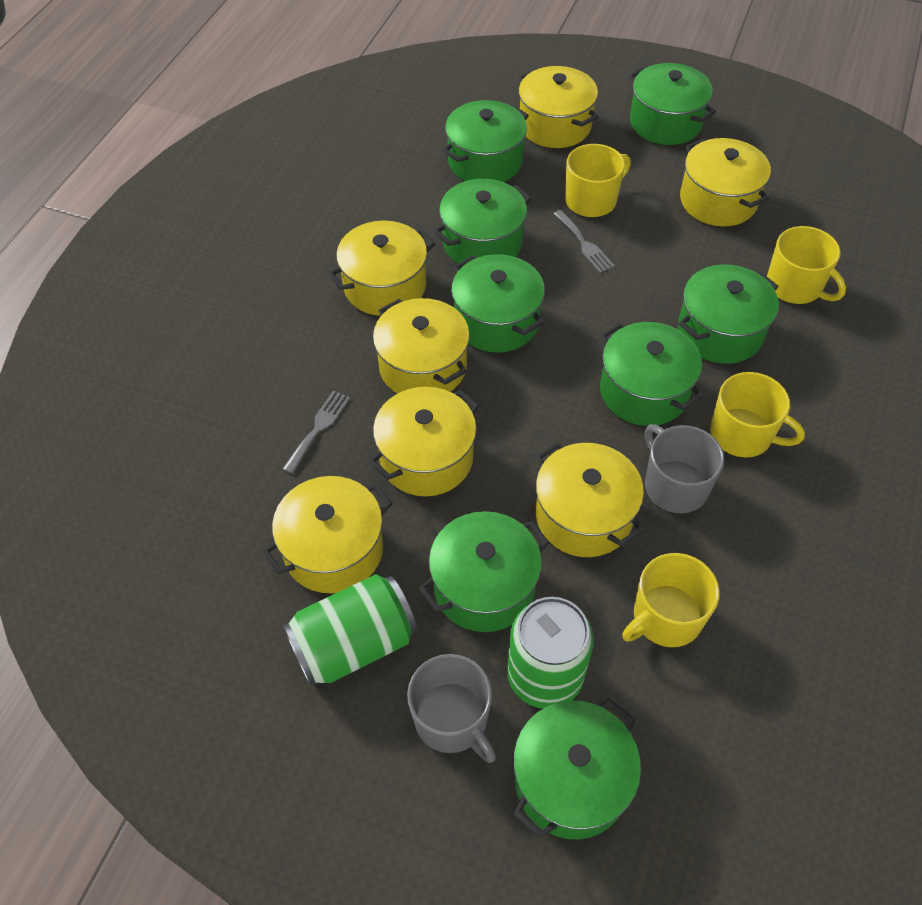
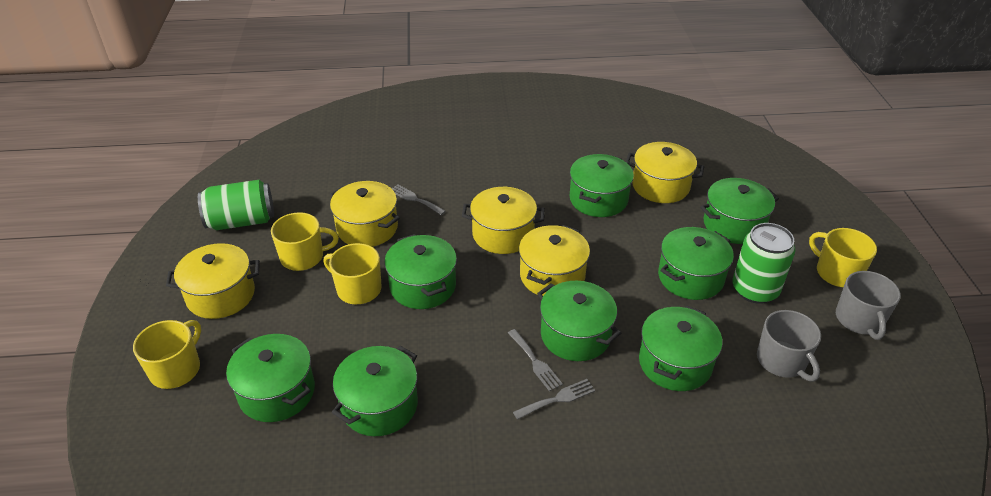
grey fork: [283,391,350,474] [554,210,615,273] = 2 -> [392,184,446,215] [508,329,563,391] [513,379,595,420] = 3
yellow pot: [263,476,392,593] [328,221,435,316] [369,387,479,496] [373,298,470,394] [519,66,598,148] [536,442,644,557] [680,138,771,226] = 7 -> [166,243,260,319] [330,181,400,247] [462,187,545,254] [519,225,590,296] [626,142,704,203] = 5

